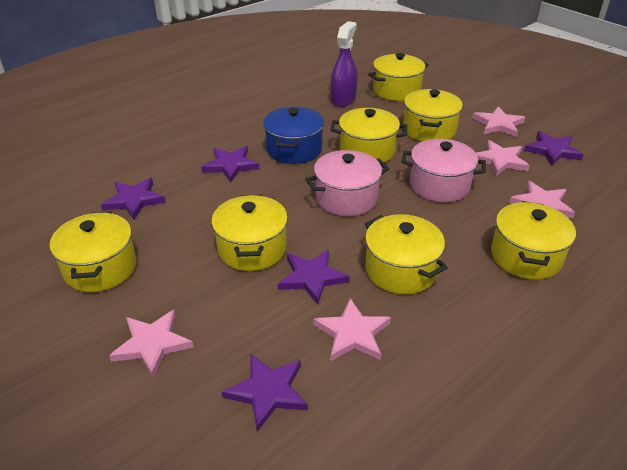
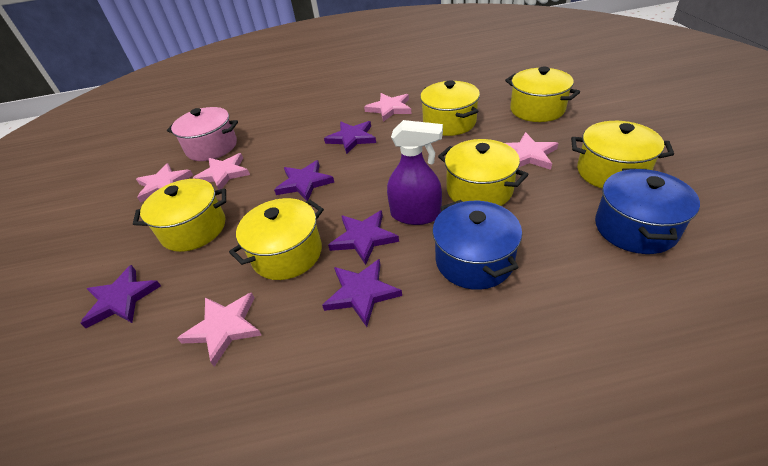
blue pot: [263,106,324,164] = 1 -> [432,200,522,290] [595,168,700,254] = 2
pink pot: [305,150,389,216] [401,139,486,202] = 2 -> [167,107,238,161] = 1
yellow pot: [49,211,137,292] [211,195,288,271] [331,108,407,163] [364,214,448,294] [368,53,429,101] [403,89,463,142] [491,201,576,280] = 7 -> [133,179,226,252] [229,198,324,280] [420,80,480,136] [438,139,529,206] [505,67,580,122] [571,121,674,189] = 6

